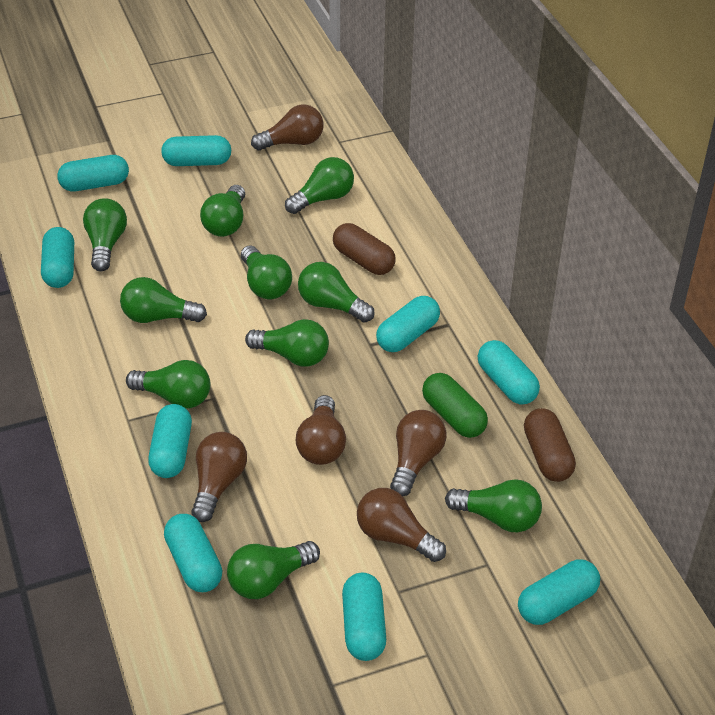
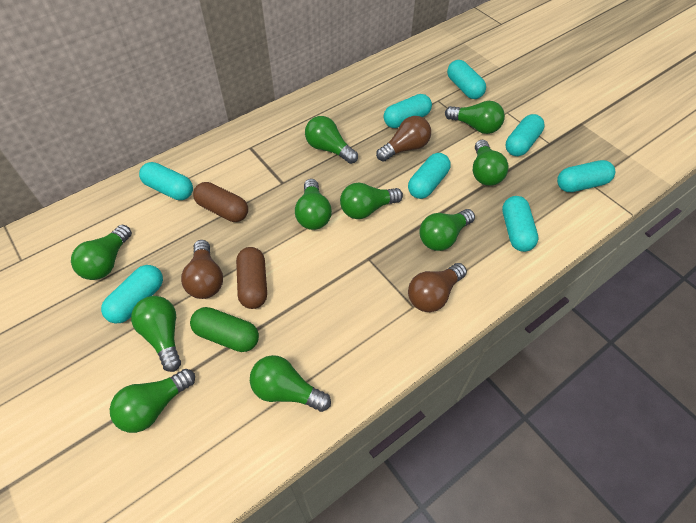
brown light bulb: [192,432,247,522] [251,104,324,151] [296,395,346,465] [357,488,446,562] [390,410,446,496] = 5 -> [181,240,223,299] [376,116,431,162] [408,263,467,312] = 3
turquoise capsule: [41,227,74,288] [57,155,129,192] [148,404,192,478] [161,135,231,166] [164,514,222,592] [342,572,386,661] [376,296,440,352] [478,340,540,404] [518,559,600,625] = 9 -> [101,265,163,323] [139,162,193,200] [384,94,432,128] [408,153,451,199] [447,60,486,99] [502,196,539,252] [506,114,545,156] [557,160,615,192] = 8

